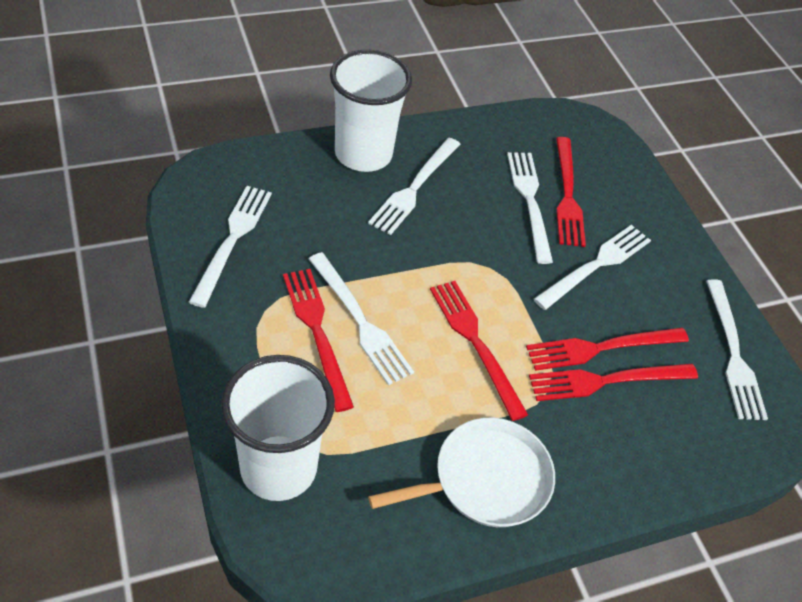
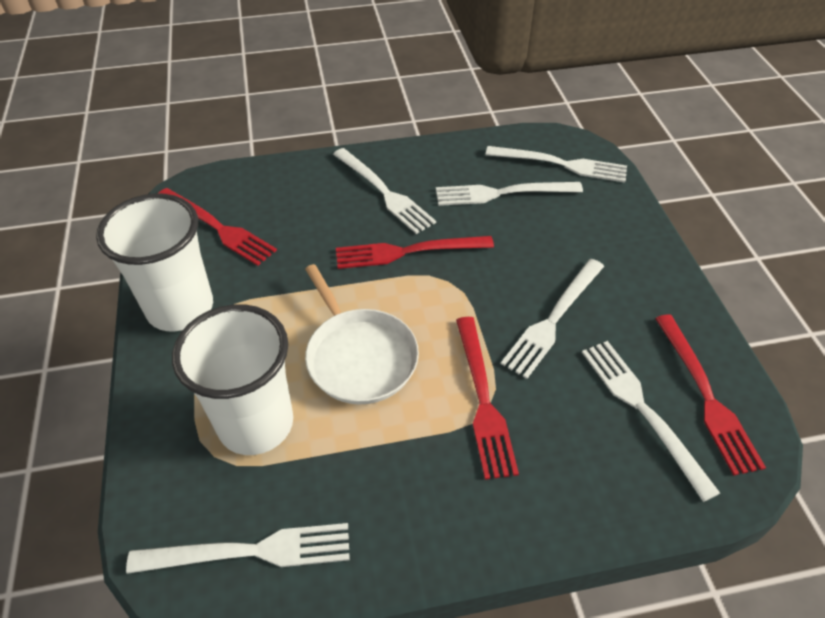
red fork: [283,269,354,412] [430,281,528,421] [526,328,689,371] [529,364,698,401] [556,137,586,247] = 5 -> [158,188,277,266] [336,236,494,269] [456,317,519,480] [655,314,766,476] = 4

